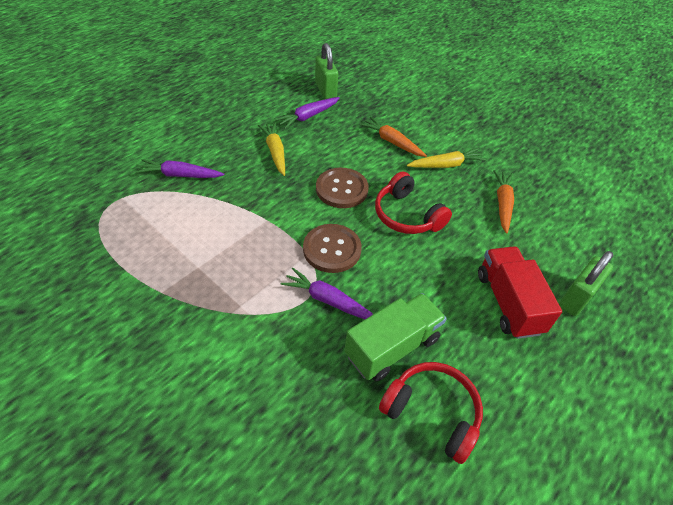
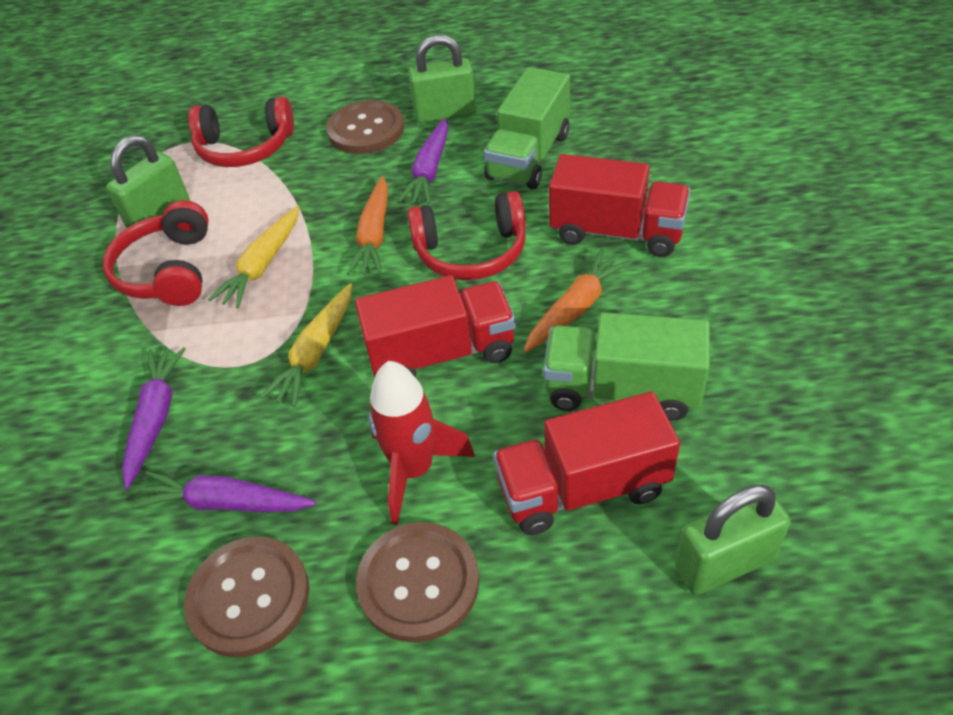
brown button: [303,224,362,273] [316,168,369,208] = 2 -> [184,536,309,657] [326,100,404,154] [356,522,479,642] = 3
green padlock: [315,43,338,99] [559,251,613,316] = 2 -> [106,135,190,228] [408,35,476,123] [675,485,790,595] = 3
green truck: [345,293,447,381] = 1 -> [484,67,570,189] [543,312,710,420] = 2
red headphones: [375,171,452,234] [379,362,483,464] = 2 -> [103,200,209,306] [188,97,294,167] [408,191,526,280] = 3
red rocket: none = 0 -> [368,361,475,525] = 1
red truck: [478,246,562,339] = 1 -> [355,275,516,378] [493,392,680,535] [549,154,691,257] = 3

